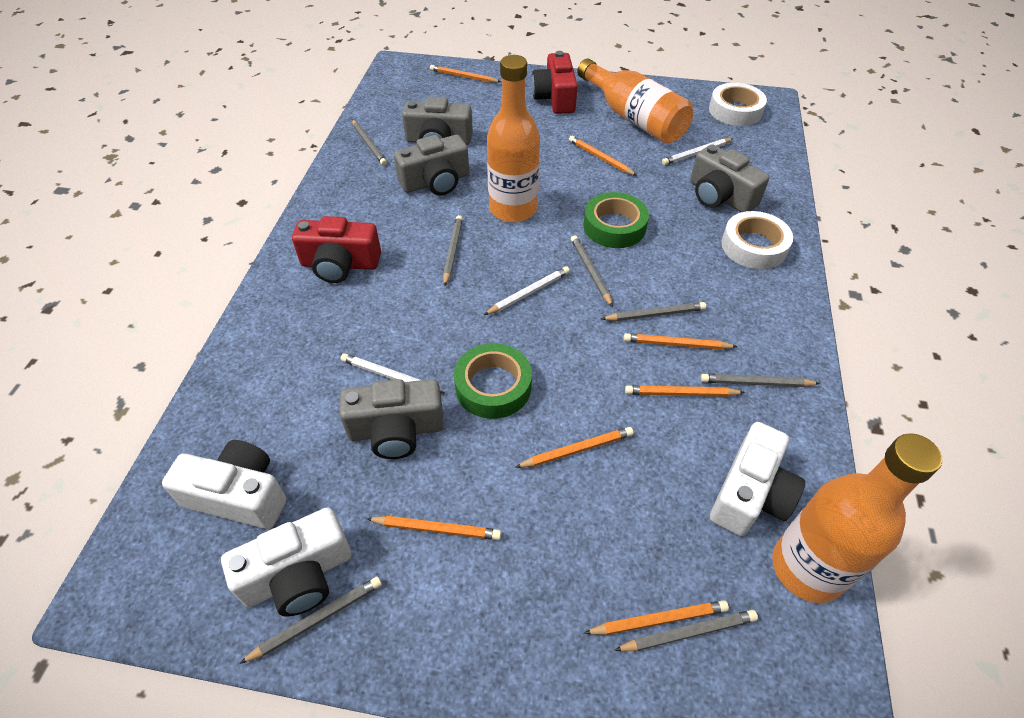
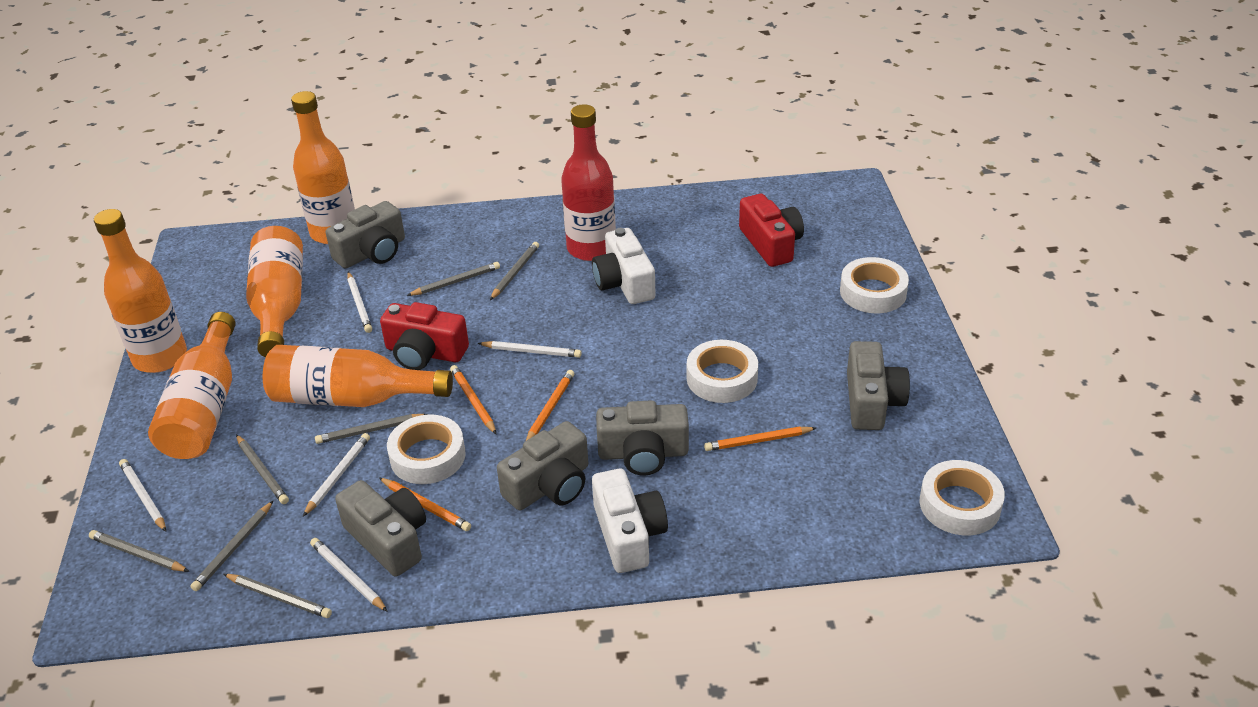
green tape: [454,343,532,419] [583,192,649,248] = 2 -> none = 0
grey camera: [339,379,444,459] [394,135,469,195] [402,97,473,145] [690,144,769,212] = 4 -> [326,201,405,268] [335,480,426,577] [497,421,589,510] [596,400,689,476] [847,341,910,430] = 5
orange bottle: [487,55,540,222] [577,59,693,144] [772,433,942,603] = 3 -> [94,209,187,373] [148,312,236,459] [246,226,303,358] [263,345,453,407] [291,91,355,244] = 5
orange pencil: [366,516,501,540] [430,65,501,83] [515,427,633,468] [569,136,637,176] [584,600,729,635] [624,333,738,350] [625,385,745,397] = 7 -> [379,478,471,531] [450,365,496,434] [526,370,574,441] [704,426,816,451] = 4
red bottle: none = 0 -> [561,104,616,261] = 1
white camera: [162,440,286,529] [221,507,351,617] [710,422,805,536] = 3 -> [592,228,656,304] [592,469,668,573] = 2
white pencil: [340,353,444,393] [484,266,570,315] [662,138,734,165] = 3 -> [119,459,166,532] [303,433,370,516] [310,538,388,612] [347,272,372,333] [478,341,582,358] = 5
white tape: [709,83,767,126] [722,211,793,269] = 2 -> [387,415,466,484] [687,340,758,403] [840,257,909,313] [920,460,1005,535] = 4

